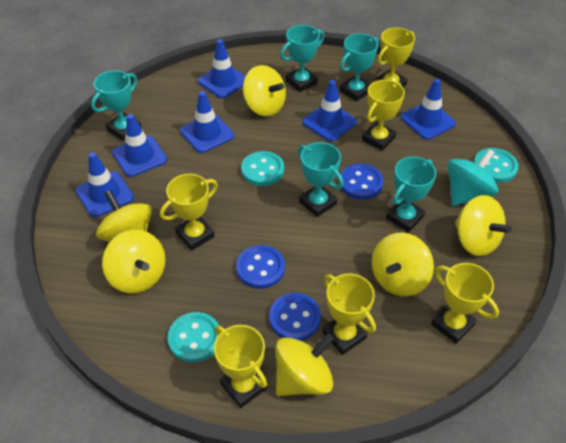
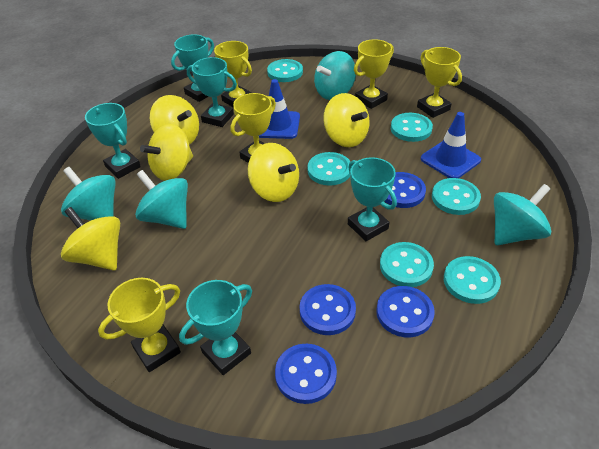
blue button: [236,245,285,289] [269,293,321,341] [341,163,384,200] = 3 -> [275,344,337,404] [299,284,356,335] [376,286,435,337] [384,172,426,208] = 4
blue traffic cone: [76,152,134,217] [112,114,167,177] [180,91,234,153] [198,39,246,98] [302,80,357,142] [401,79,456,140] = 6 -> [259,79,300,139] [421,112,481,178] = 2
turquoise button: [168,312,219,362] [241,151,284,186] [474,148,519,183] = 3 -> [267,59,303,82] [307,152,350,186] [380,242,434,287] [391,113,433,142] [432,178,481,215] [444,256,501,304] = 6
turquoise spinning top: [447,149,498,206] = 1 -> [61,167,116,221] [135,170,188,229] [314,51,356,100] [494,184,551,245] = 4
yellow spinning top: [96,190,152,242] [102,230,165,293] [243,65,286,117] [275,334,334,396] [372,233,434,296] [455,195,512,256] = 6 -> [61,207,120,271] [140,124,193,181] [150,95,199,144] [248,143,299,202] [323,93,370,147] = 5
yellow trophy: [160,174,218,251] [214,325,267,408] [323,273,376,355] [362,80,405,151] [375,28,415,87] [431,263,499,344] = 6 -> [98,278,181,372] [214,41,252,107] [230,93,276,163] [354,39,394,109] [417,47,462,118] = 5

